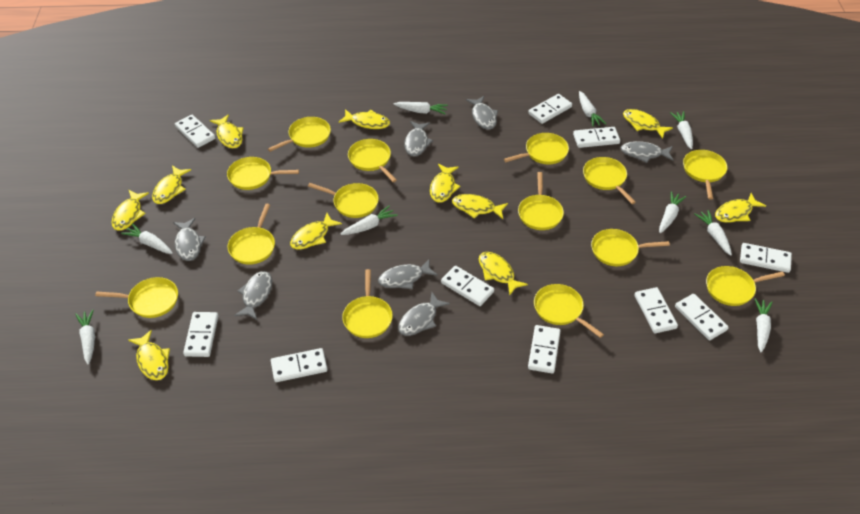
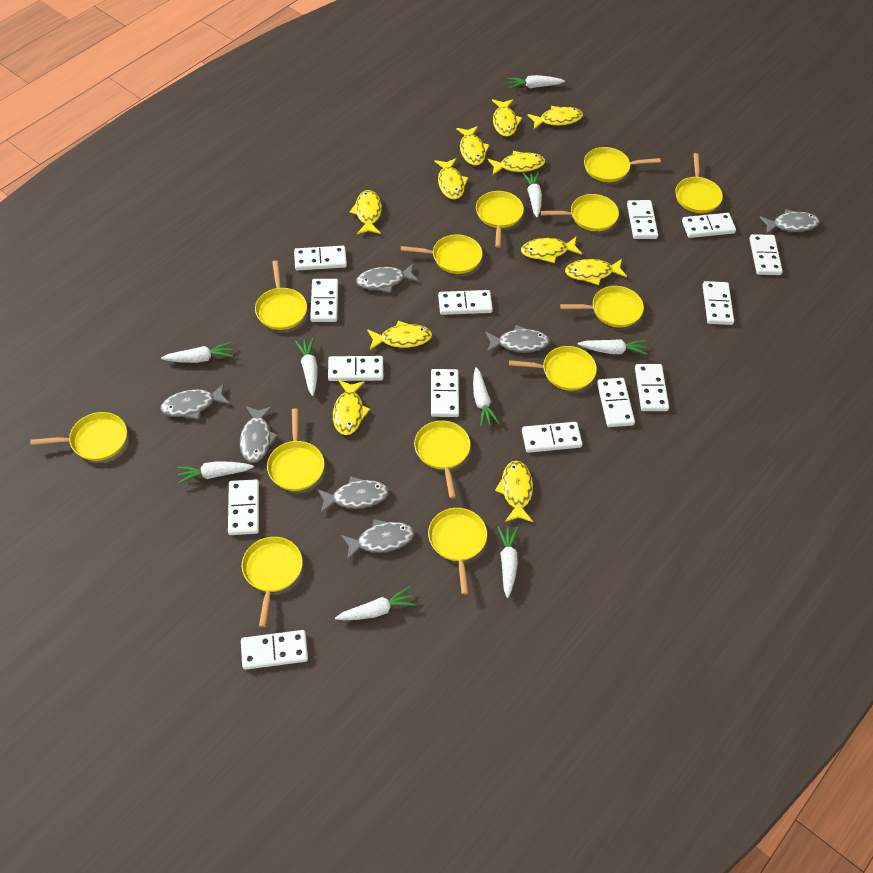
white domino: [175,115,215,148] [183,312,218,357] [271,348,327,382] [441,266,494,306] [528,94,572,124] [528,325,560,374] [573,127,620,148] [634,287,678,333] [675,294,729,340] [740,243,792,273] = 10 -> [228,479,259,535] [241,630,308,670] [294,246,347,270] [310,279,338,322] [328,356,383,381] [431,369,459,417] [438,290,493,315] [522,422,582,453] [597,378,635,427] [627,200,658,239] [635,364,669,411] [682,213,736,238] [702,281,734,325] [749,234,783,275] = 14
yellow pan: [95,277,178,318] [227,157,299,190] [228,204,275,265] [268,117,331,152] [308,183,379,218] [342,269,393,338] [348,139,397,182] [504,133,569,165] [518,172,564,230] [534,284,604,338] [583,157,636,204] [591,229,670,266] [683,150,728,200] [706,266,785,306] = 14 -> [30,412,127,461] [242,537,303,627] [255,261,307,330] [267,408,325,491] [401,234,483,274] [414,421,471,498] [428,508,487,595] [476,191,524,248] [509,346,597,391] [541,194,619,231] [560,286,644,327] [584,147,661,182] [675,153,723,213] = 13

